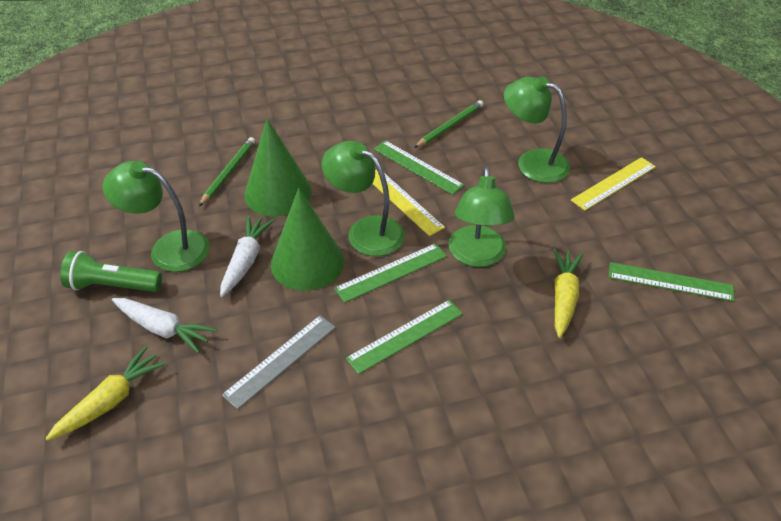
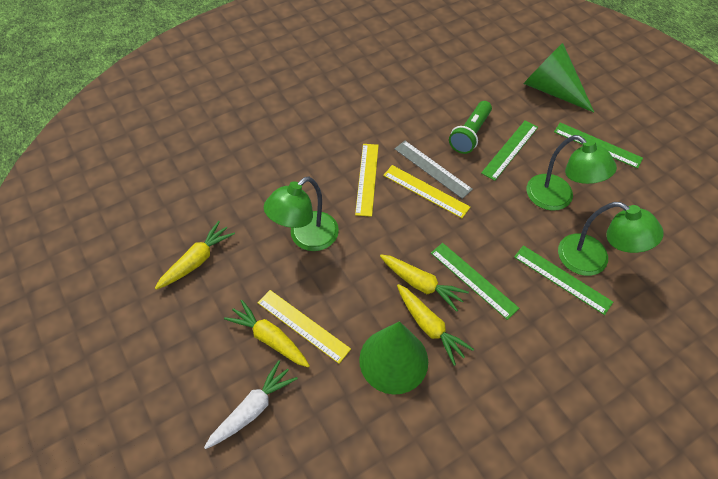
green lamp: [103,161,210,272] [321,141,405,256] [449,167,515,267] [504,76,570,183] = 4 -> [264,176,339,251] [527,135,617,211] [558,202,663,276] = 3
green pencil: [199,137,255,207] [414,100,484,148] = 2 -> none = 0
white carrot: [112,298,217,353] [220,215,274,297] = 2 -> [204,360,298,449] = 1
yellow carrot: [45,346,166,441] [554,249,583,338] = 2 -> [155,221,235,290] [224,299,310,367] [380,254,469,312] [397,284,474,366] = 4
yellow ruler: [372,170,445,236] [571,157,656,211] = 2 -> [258,290,351,364] [355,144,379,217] [383,165,470,218] = 3

